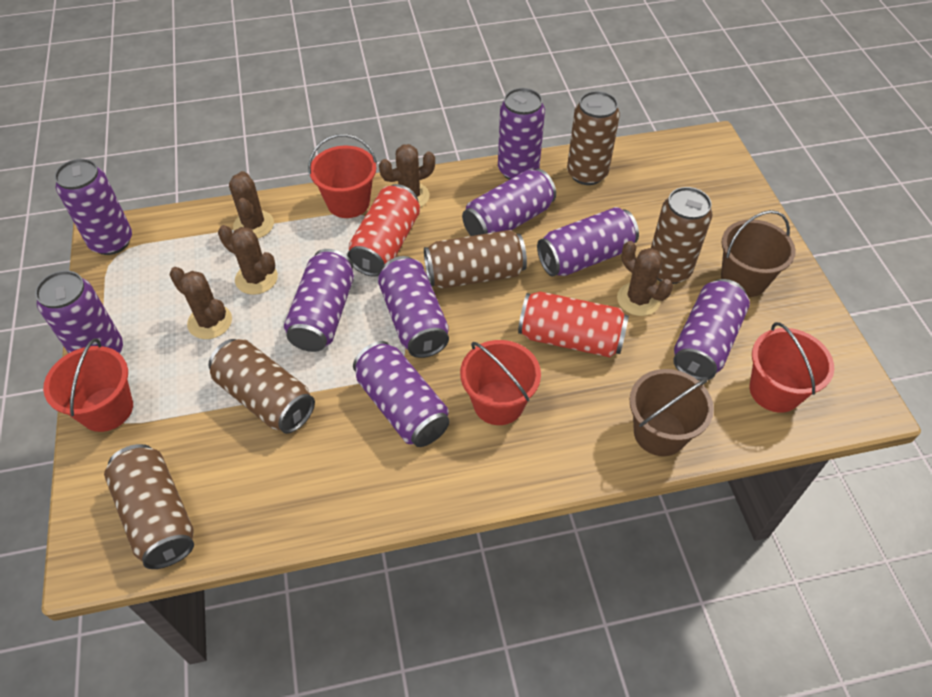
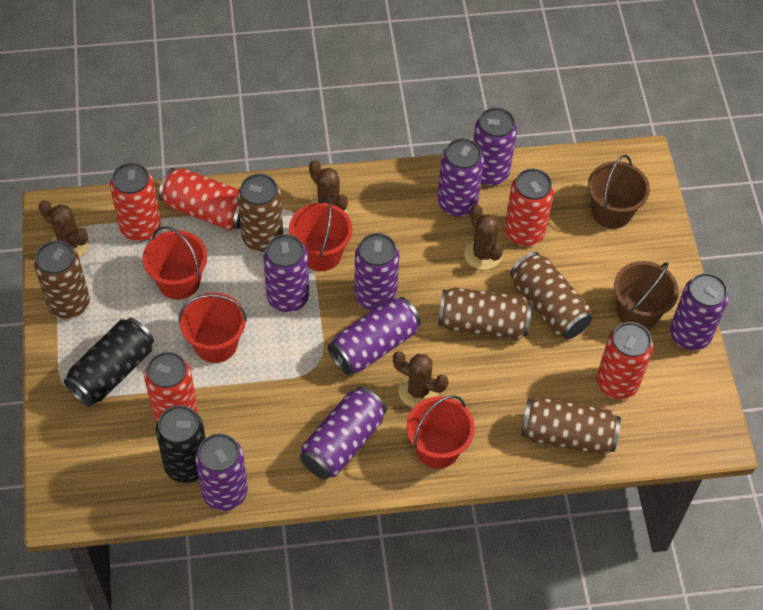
black can: none = 0 -> [64,318,154,407] [156,405,206,483] = 2
brown cactus: [169,267,232,339] [218,225,278,295] [229,171,274,238] [379,144,435,207] [617,241,673,316] = 5 -> [39,200,89,257] [309,160,348,213] [393,351,448,408] [464,204,503,270] = 4
purple can: [35,271,123,354] [54,159,132,255] [284,249,354,352] [353,341,450,447] [378,256,449,358] [462,169,556,236] [498,88,545,180] [537,207,639,277] [673,279,750,381] = 9 -> [195,433,248,511] [263,234,309,312] [300,387,387,480] [328,297,420,375] [354,233,399,310] [437,138,484,217] [473,107,517,186] [670,273,728,350] = 8
red can: [347,184,420,277] [518,292,629,357] = 2 -> [110,163,161,241] [144,352,198,422] [159,168,241,231] [504,168,554,247] [596,322,653,399] = 5

